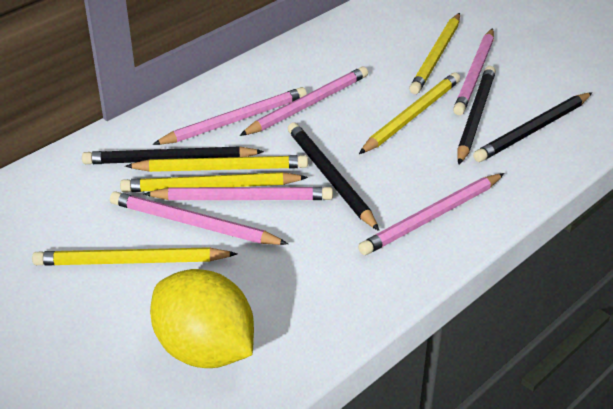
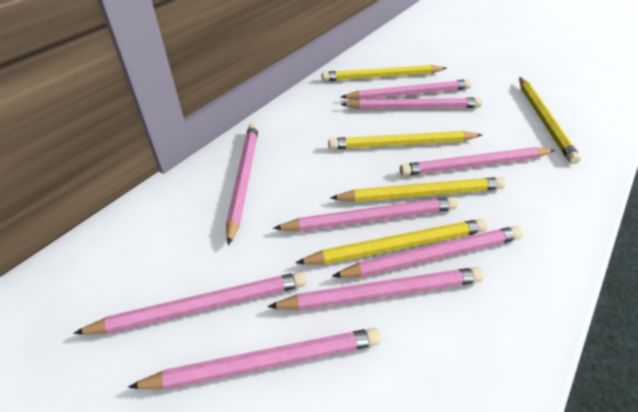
black pencil: [82,146,264,164] [288,122,379,231] [457,66,496,165] [473,92,592,162] = 4 -> none = 0
pink pencil: [110,191,288,245] [144,187,333,200] [153,87,307,145] [239,67,368,136] [358,173,504,255] [453,28,494,115] = 6 -> [73,271,307,334] [128,328,381,389] [226,123,259,246] [267,267,484,310] [273,197,458,231] [332,226,523,278] [340,97,482,109] [341,79,472,100] [400,147,555,176] = 9
yellow lemon: [150,269,254,368] = 1 -> none = 0

